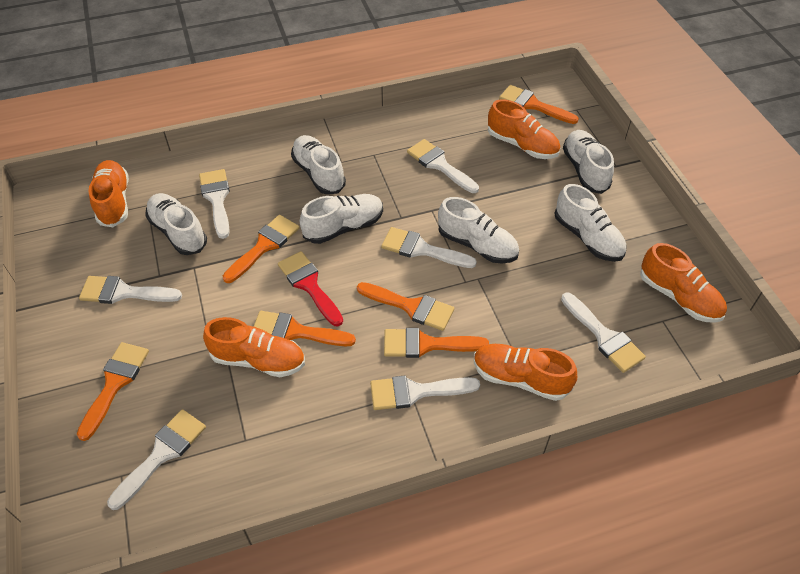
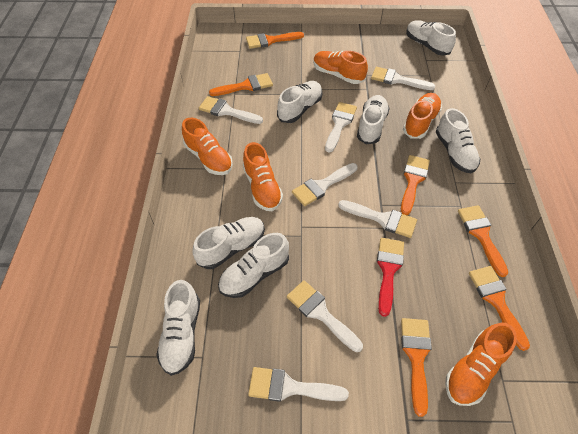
white shoe: [145,193,207,255] [291,135,346,194] [300,194,383,244] [438,197,519,264] [554,184,627,262] [563,130,614,194] = 6 -> [156,280,200,376] [192,217,265,269] [218,233,289,298] [277,81,323,123] [357,95,390,145] [406,20,456,56] [436,108,480,173] = 7

